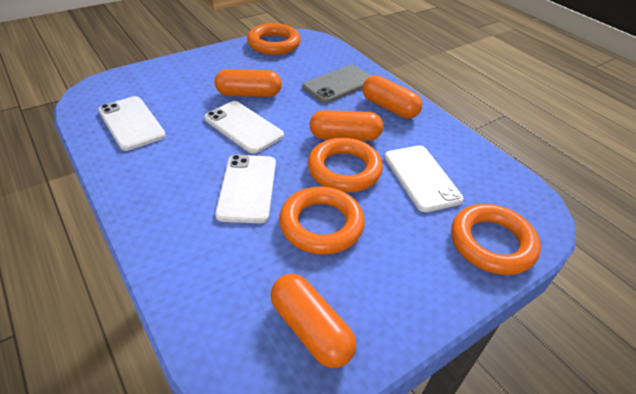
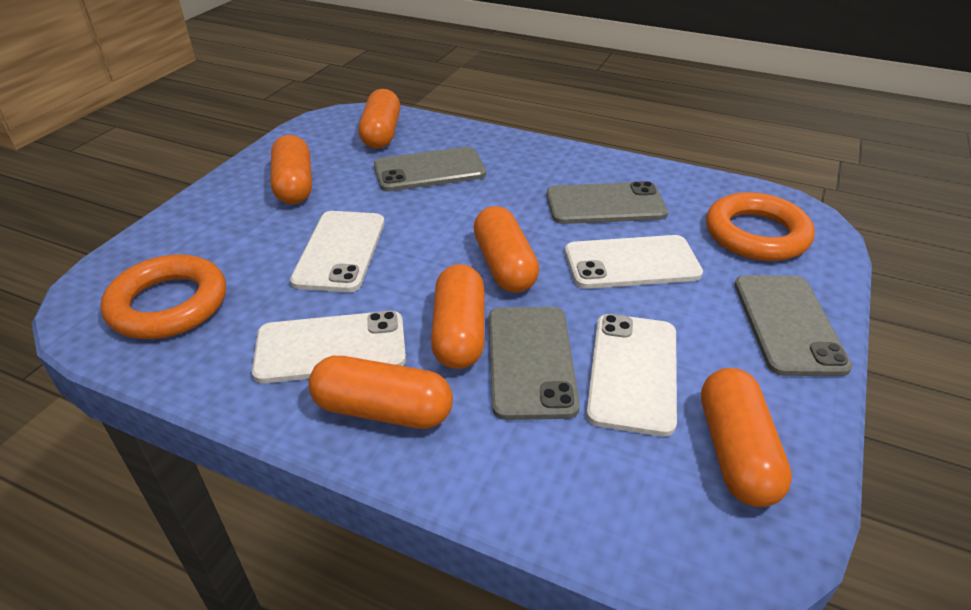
grey phone: [303,65,371,103] = 1 -> [374,147,486,191] [489,307,580,420] [546,181,668,224] [734,275,852,376] = 4
orange capsule: [215,69,282,97] [271,274,356,368] [310,110,383,141] [362,75,423,119] = 4 -> [271,135,312,204] [309,356,453,429] [358,89,400,149] [431,264,485,369] [473,206,539,293] [701,368,792,507] = 6
orange ring: [247,23,301,55] [279,187,365,255] [308,138,383,192] [451,204,541,275] = 4 -> [100,254,226,339] [706,192,815,261] = 2

